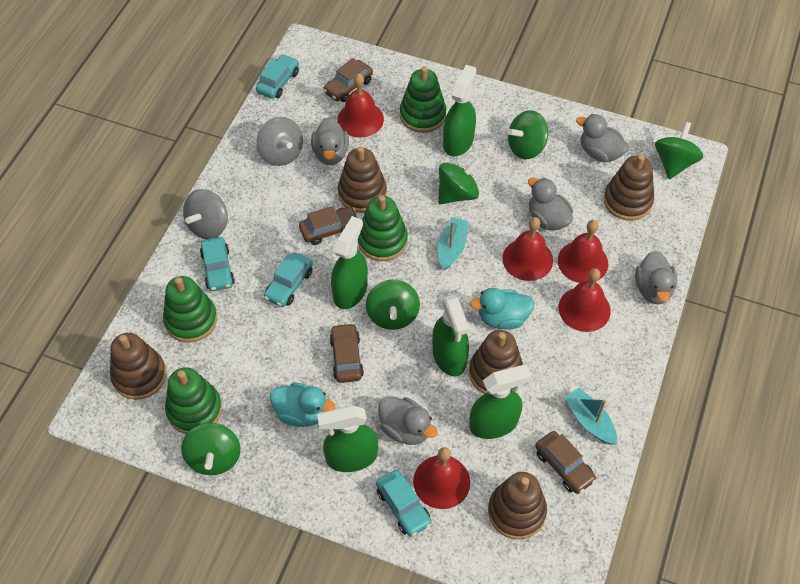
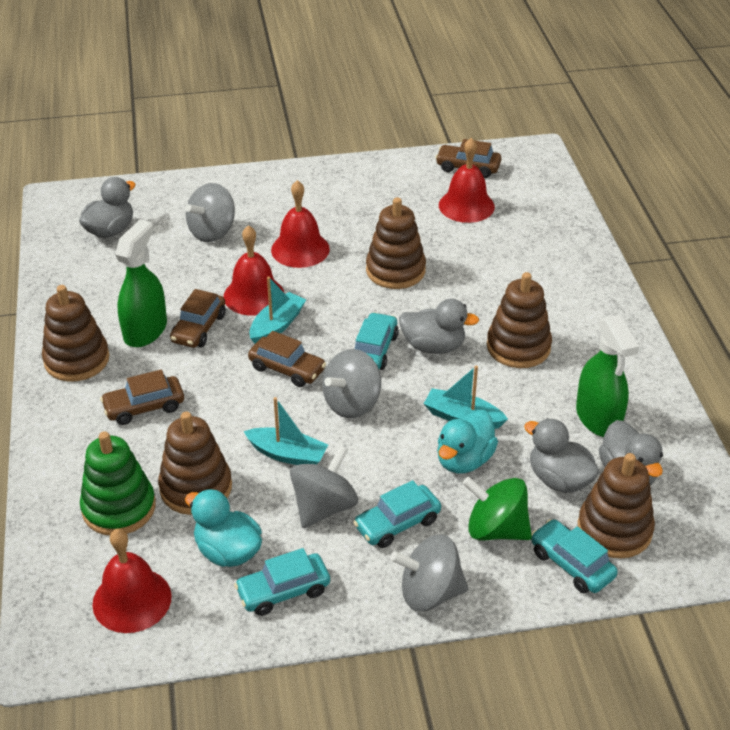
green spinning top: [181,423,240,475] [366,279,420,330] [438,157,481,205] [508,110,548,159] [655,122,703,179] = 5 -> [462,477,532,541] = 1
green spray bottle: [317,405,378,472] [331,216,368,309] [432,295,469,376] [443,65,476,156] [469,364,531,439] = 5 -> [115,219,167,347] [576,315,639,437] = 2
green stacking toy: [163,276,217,343] [165,367,222,434] [358,195,408,261] [400,66,446,133] = 4 -> [80,431,156,535] = 1
grey duck: [311,117,349,165] [378,396,438,445] [528,177,573,231] [576,114,629,162] [635,251,677,304] = 5 -> [79,177,136,238] [399,299,479,354] [524,418,599,493] [599,420,663,485] = 4
grey spinning top: [183,189,228,239] [257,117,303,166] = 2 -> [185,183,235,242] [290,445,358,528] [322,349,381,418] [390,535,468,611] = 4
red bell: [337,73,384,138] [413,447,470,509] [502,217,553,281] [558,220,608,283] [558,268,611,332] = 5 -> [92,529,172,633] [223,225,284,316] [271,180,330,268] [439,138,495,223] = 4
turquoise boat: [438,217,468,270] [564,388,617,444] = 2 -> [243,397,328,465] [249,277,306,344] [424,366,508,429] = 3

